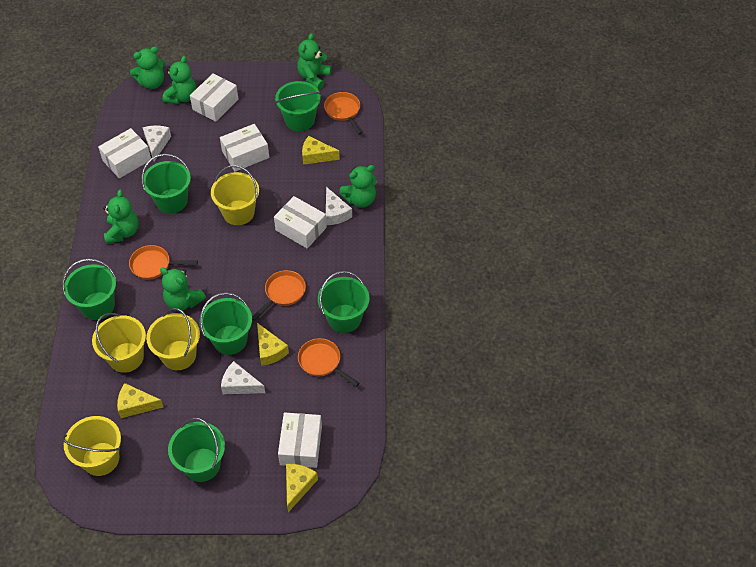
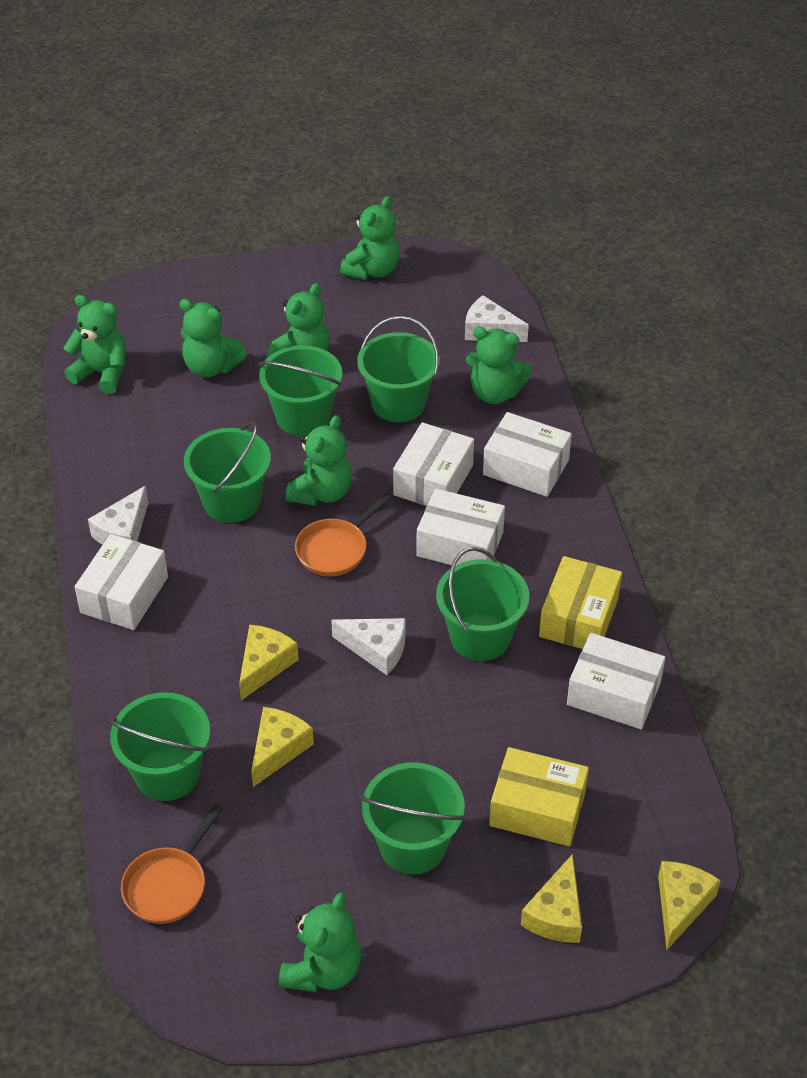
green teddy bear: [103,189,138,244] [130,47,166,89] [160,267,206,311] [163,56,196,104] [297,33,331,89] [339,165,377,207] = 6 -> [63,295,126,394] [179,299,247,377] [267,283,330,358] [279,892,361,992] [286,415,352,506] [340,196,400,280] [466,327,532,404] = 7
orange pan: [129,245,198,280] [252,270,306,321] [298,338,360,387] [324,92,362,135] = 4 -> [121,804,224,924] [295,492,392,576] = 2
yellow box: none = 0 -> [489,747,589,846] [539,556,622,649] = 2
yellow bucket: [62,416,121,476] [92,313,146,373] [146,308,200,370] [211,165,259,225] = 4 -> none = 0

